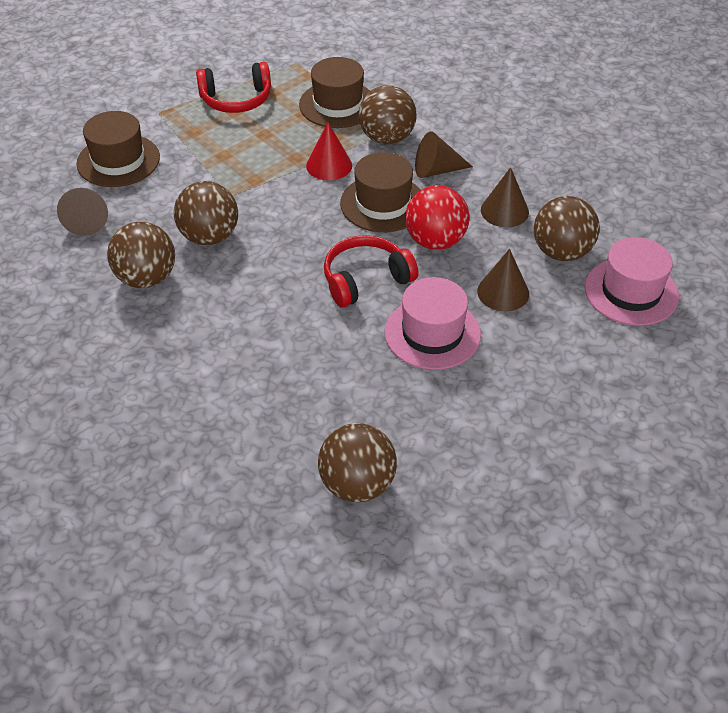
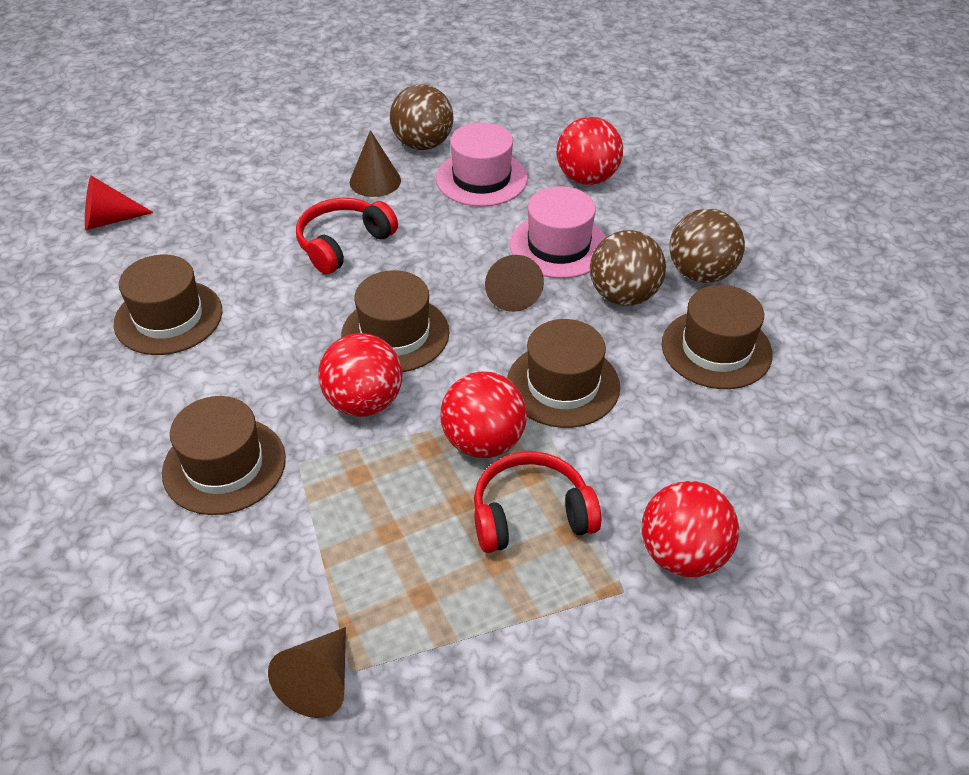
brown ball: [107,222,175,288] [174,181,238,245] [318,423,397,502] [359,85,416,145] [534,196,600,261] = 5 -> [390,84,453,150] [590,230,666,306] [669,209,745,283] = 3
brown cone: [57,188,108,236] [415,131,473,178] [477,249,529,311] [481,167,529,227] = 4 -> [268,627,346,718] [350,130,401,197] [485,255,544,312] = 3
brown hat: [77,111,160,187] [299,57,370,128] [340,152,421,232] = 3 -> [114,255,222,355] [162,396,286,515] [341,270,449,372] [507,319,620,428] [661,285,773,389] = 5
red ball: [405,185,470,250] = 1 -> [318,333,402,417] [440,371,527,458] [557,117,623,185] [642,481,739,577] = 4

